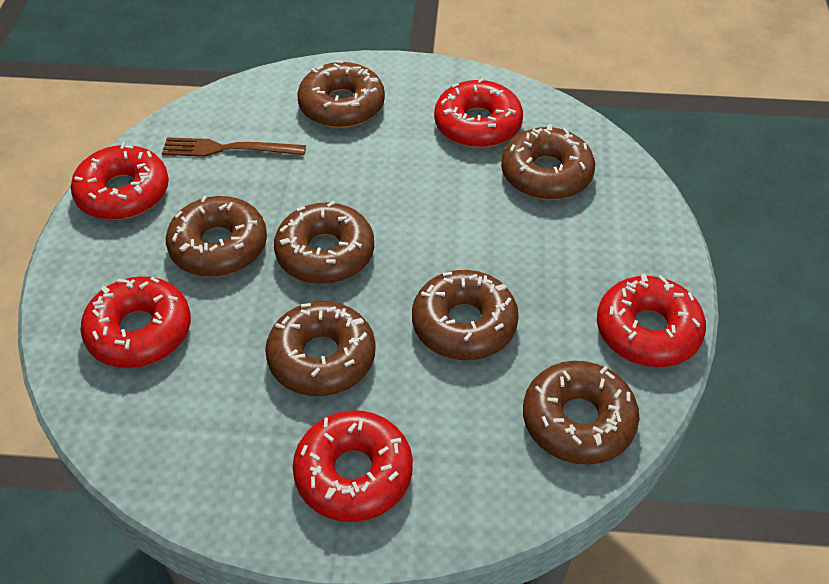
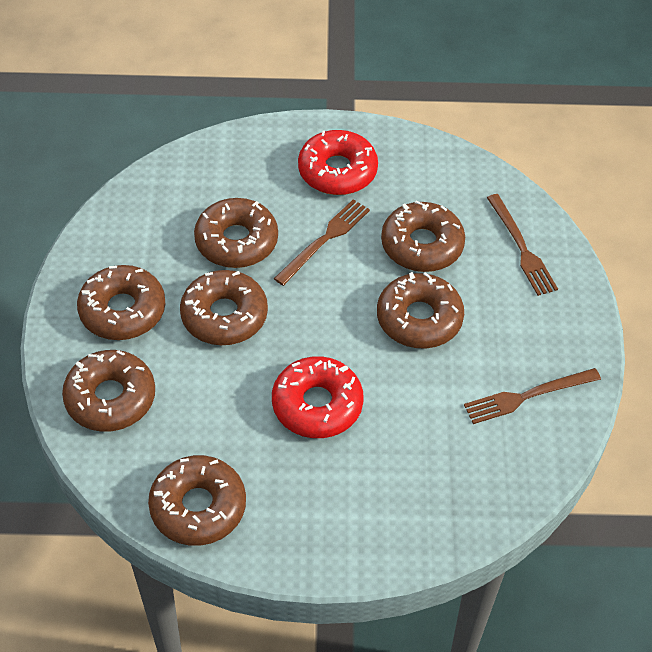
brown fork: [162,137,306,157] = 1 -> [274,199,370,286] [464,368,601,424] [487,194,558,296] = 3
red donut: [71,143,169,220] [80,276,191,368] [293,410,413,522] [434,78,523,148] [597,274,706,367] = 5 -> [272,356,364,438] [298,130,378,195] = 2

